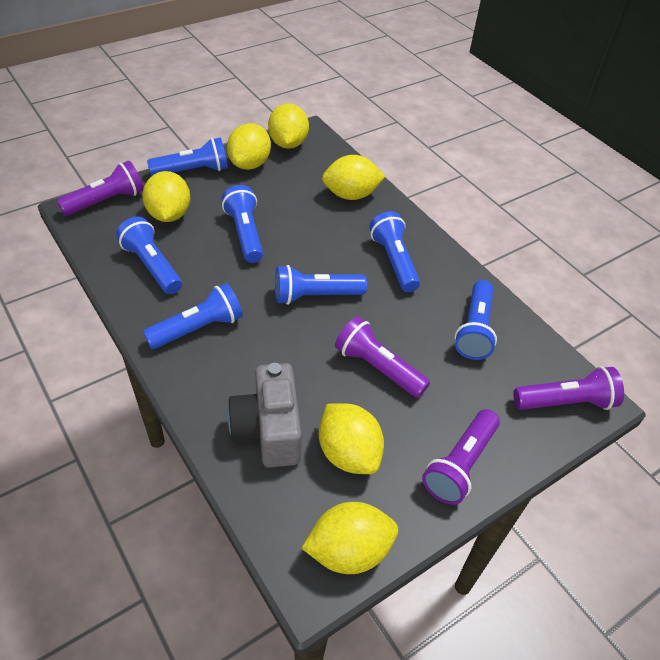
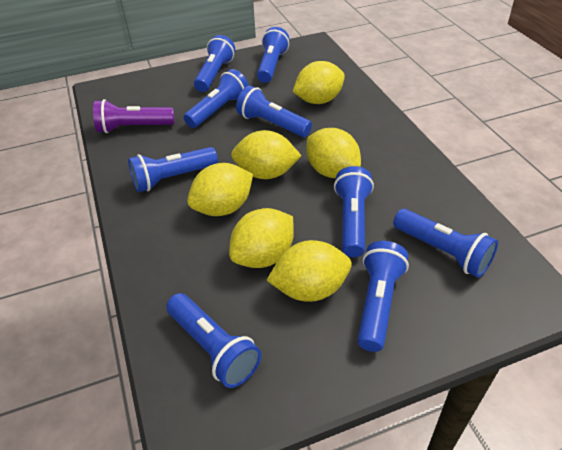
blue flashlight: [116,217,182,294] [143,283,243,349] [147,137,228,176] [222,185,263,263] [275,265,367,305] [369,211,420,292] [455,280,497,360] = 7 -> [128,147,218,192] [166,293,261,388] [184,69,249,128] [194,35,235,92] [236,85,312,137] [257,27,290,83] [334,166,374,257] [357,241,409,352] [393,209,498,278] = 9
grey camera: [227,363,302,468] = 1 -> none = 0
purple flashlight: [57,161,144,216] [335,317,430,398] [422,409,500,505] [513,366,624,410] = 4 -> [93,99,175,133] = 1

